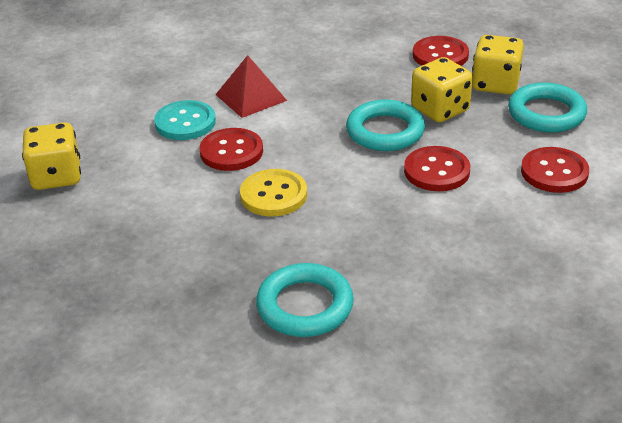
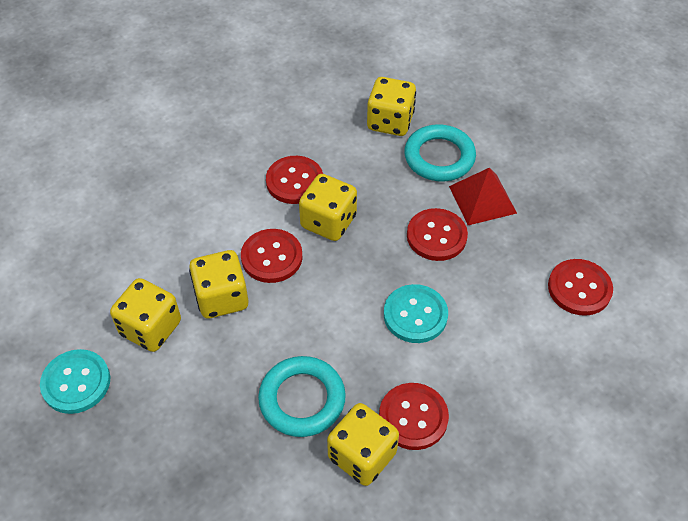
red button: [199,128,263,171] [404,146,470,191] [413,36,469,66] [521,147,589,193] = 4 -> [241,229,303,283] [266,156,323,204] [379,383,449,450] [407,208,468,261] [548,259,613,316] = 5
turquoise button: [154,100,216,140] = 1 -> [40,349,110,414] [384,284,448,343] = 2
turquoise ring: [256,263,354,337] [346,100,425,151] [508,83,587,133] = 3 -> [258,356,346,437] [404,124,476,181] = 2
yellow button: [240,169,307,217] = 1 -> none = 0
yellow dice: [22,122,81,190] [411,57,473,122] [472,35,524,94] = 3 -> [110,278,181,352] [189,250,248,318] [299,174,357,241] [327,403,399,486] [367,77,416,136] = 5

